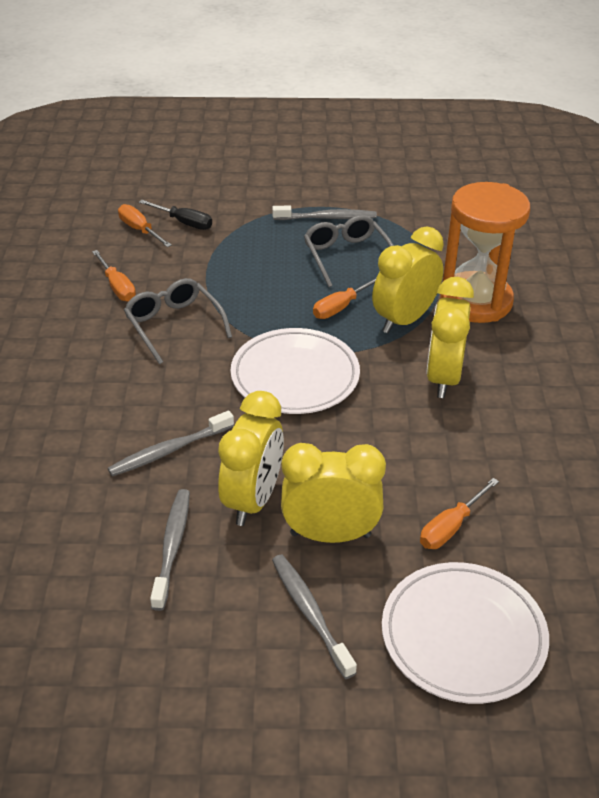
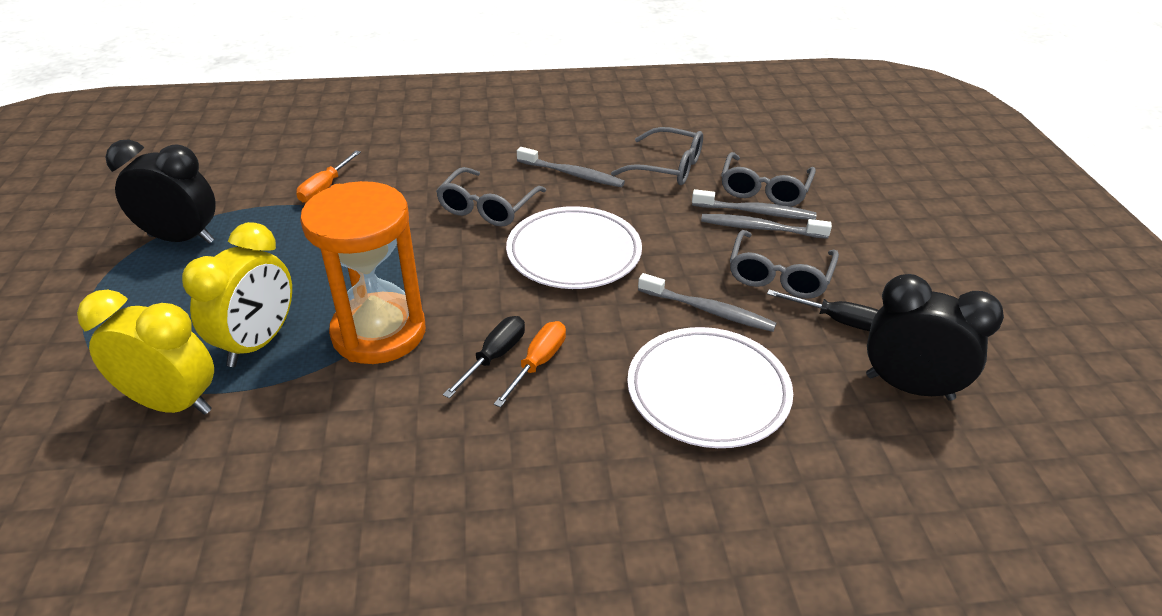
black clock: none = 0 -> [105,140,216,243] [866,274,1004,401] = 2
black screwdriver: [139,200,212,230] = 1 -> [443,316,525,398] [767,289,879,331] = 2
grey glasses: [124,278,232,364] [304,215,394,287] = 2 -> [436,167,546,227] [611,127,703,185] [721,152,816,206] [730,230,839,299] = 4
orange screwdriver: [92,250,136,302] [118,204,172,247] [313,277,377,319] [420,478,499,549] = 4 -> [296,151,361,203] [494,321,566,407] = 2
yellow clock: [218,391,284,526] [281,443,386,543] [372,227,444,333] [426,277,474,398] = 4 -> [77,289,214,415] [182,222,292,367] = 2

